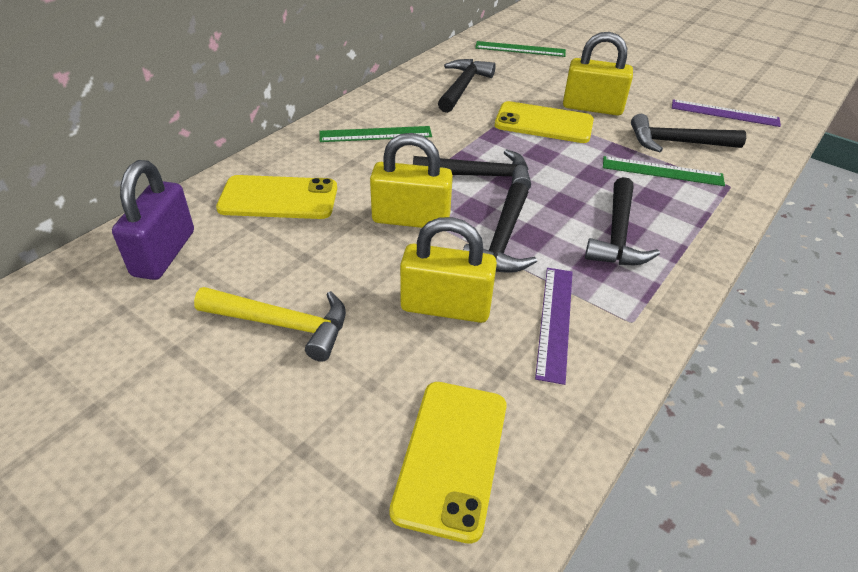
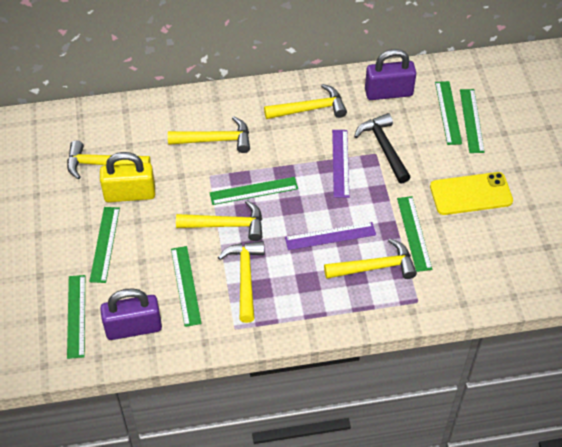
black hammer: [413,149,531,190] [438,59,496,113] [463,182,537,273] [585,177,660,265] [631,114,746,152] = 5 -> [354,113,411,184] = 1
green ruler: [319,126,432,142] [475,41,566,57] [603,156,725,186] = 3 -> [67,275,85,359] [89,207,120,283] [171,246,202,327] [210,177,298,205] [397,196,432,272] [435,81,462,145] [460,89,485,153] = 7
purple padlock: [112,160,194,280] = 1 -> [100,288,162,340] [365,49,416,100] = 2
yellow hammer: [194,287,346,362] = 1 -> [67,140,151,180] [168,116,250,153] [176,200,262,241] [218,241,264,323] [264,84,347,119] [324,238,417,279] = 6
yellow padlock: [370,133,453,228] [400,217,497,323] [563,32,633,116] = 3 -> [100,152,155,202] = 1
yellow phone: [216,175,337,219] [389,382,507,544] [495,101,594,143] = 3 -> [430,172,513,215] = 1

